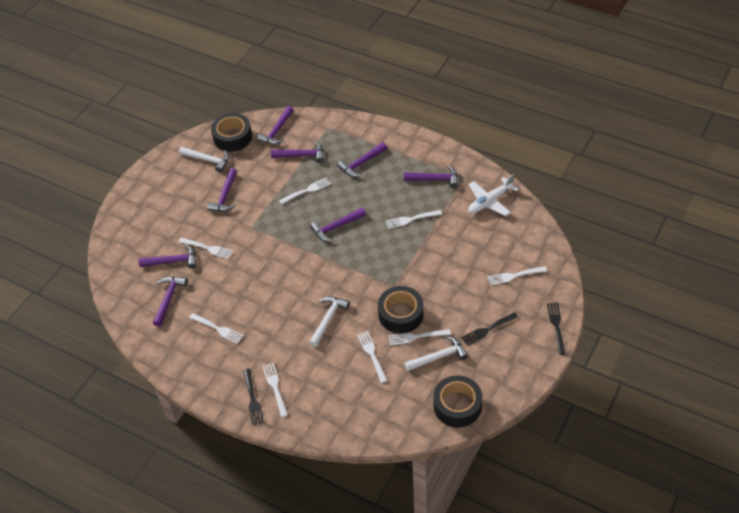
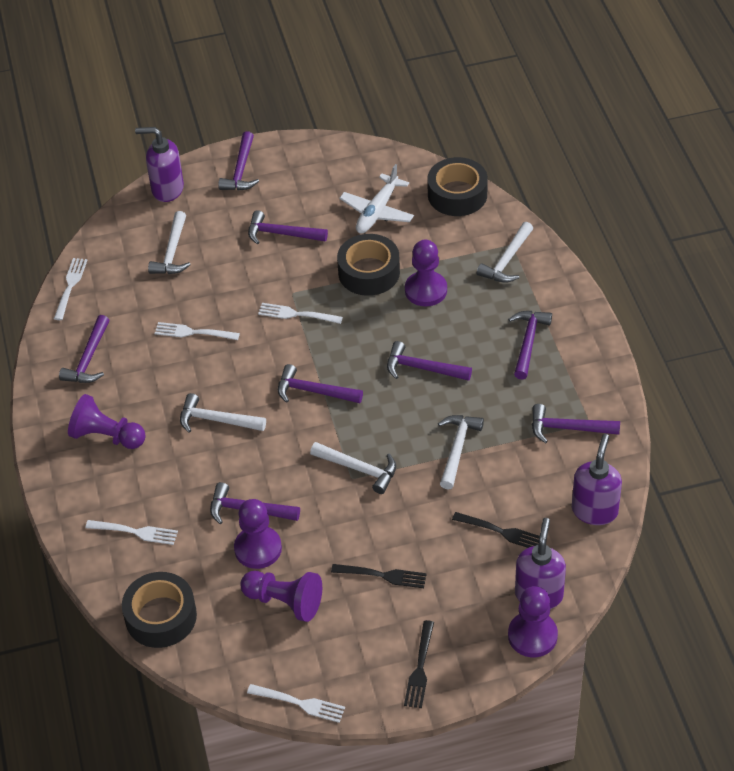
purple pawn: none = 0 -> [68,394,146,449] [234,499,282,569] [240,571,322,622] [405,239,447,306] [508,586,558,657] = 5
purple soap dispenser: none = 0 -> [135,127,184,202] [515,518,566,609] [572,434,622,525] = 3
white fork: [179,238,233,259] [189,313,244,344] [263,363,288,417] [279,177,331,204] [357,331,388,383] [386,210,442,229] [389,329,451,345] [487,266,547,286] = 8 -> [54,258,87,320] [85,520,178,545] [155,322,240,340] [247,684,345,723] [258,303,343,324] = 5
white hammer: [179,147,229,173] [309,296,350,347] [404,336,468,371] = 3 -> [148,211,191,274] [180,393,266,432] [310,442,396,494] [438,415,484,490] [477,222,533,283] = 5

